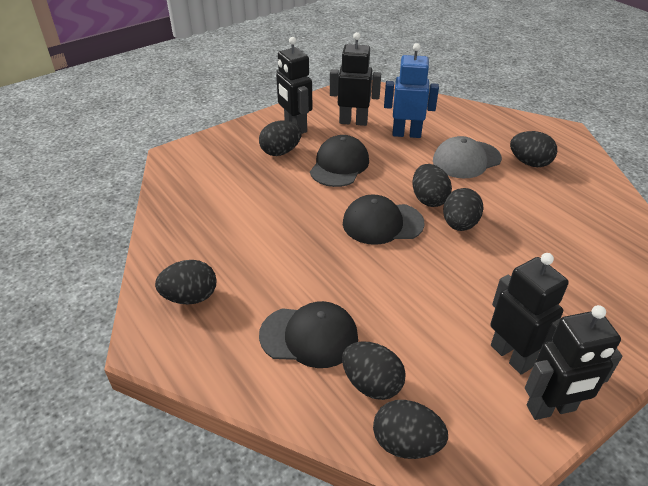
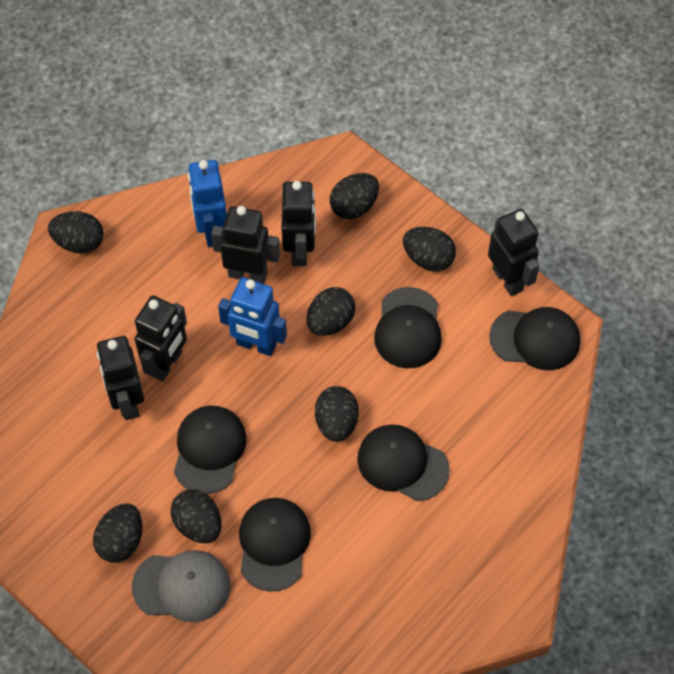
black cap: [259,301,358,368] [310,135,369,187] [343,194,425,245] = 3 -> [174,406,247,494] [239,498,311,592] [357,424,450,501] [374,287,442,369] [489,307,580,370] = 5
black robot: [276,37,312,134] [330,32,381,126] [490,253,569,375] [525,305,622,420] = 4 -> [97,336,144,420] [135,295,187,381] [211,206,280,284] [282,181,316,266] [488,209,539,296] = 5
blue robot: [384,43,439,138] = 1 -> [188,160,227,247] [218,277,287,356] = 2

